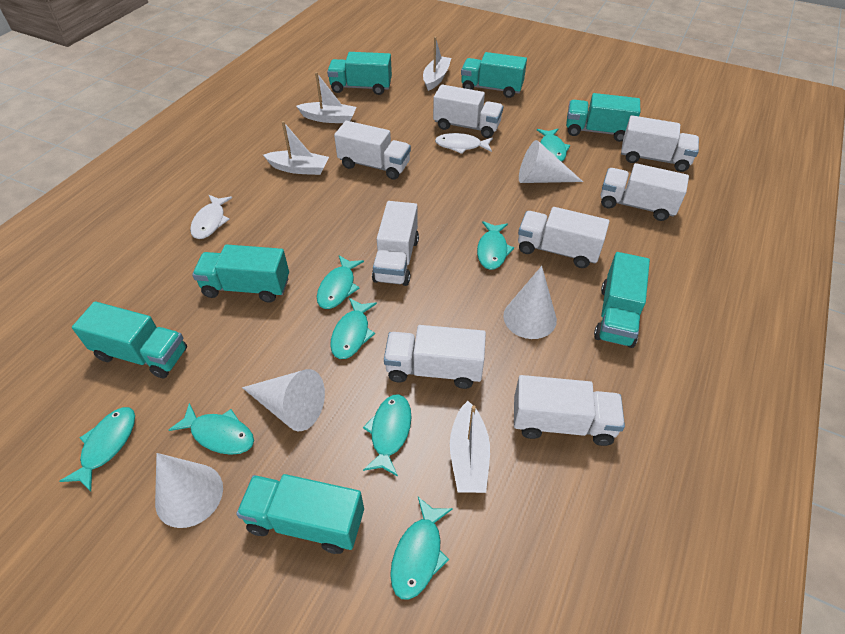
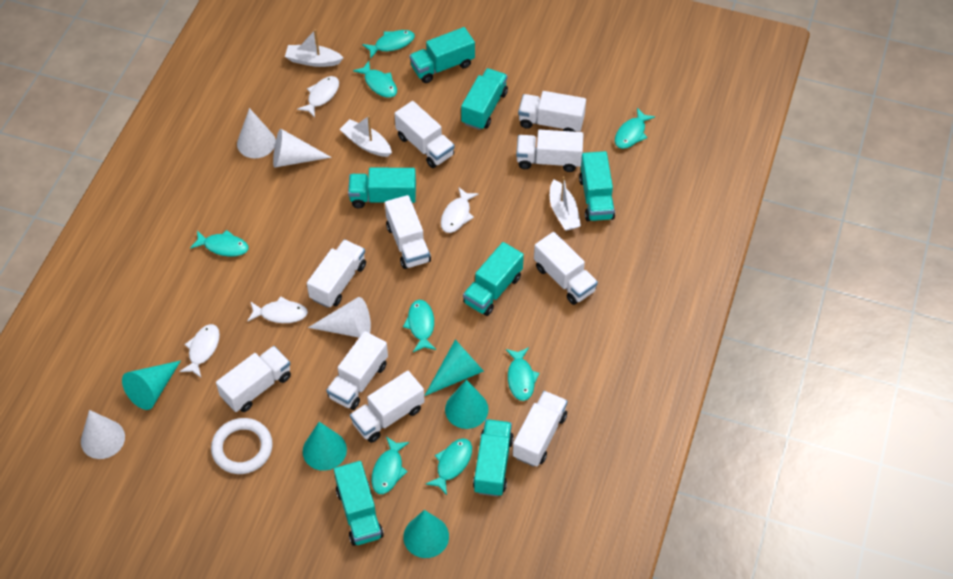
turquoise cone: none = 0 -> [122,360,181,410] [303,422,347,471] [403,510,449,558] [424,339,484,396] [445,379,489,429] = 5
white boat: [263,121,329,175] [296,72,356,123] [423,37,451,91] [450,401,490,493] = 4 -> [285,29,344,67] [339,115,392,157] [550,176,581,231] = 3
white fish: [190,195,232,239] [435,133,493,154] = 2 -> [179,324,220,377] [248,296,308,323] [297,76,339,118] [441,187,478,233] = 4
white ring: none = 0 -> [211,418,273,474] = 1
white truck: [334,121,411,180] [372,201,419,286] [384,325,486,389] [433,85,503,138] [514,375,625,446] [518,207,609,268] [600,163,689,221] [621,115,699,172] = 8 -> [216,346,291,412] [307,239,366,308] [326,331,388,410] [350,371,425,443] [385,195,431,269] [394,101,454,168] [513,391,567,467] [516,130,584,172] [518,91,586,132] [534,232,598,305] = 10

